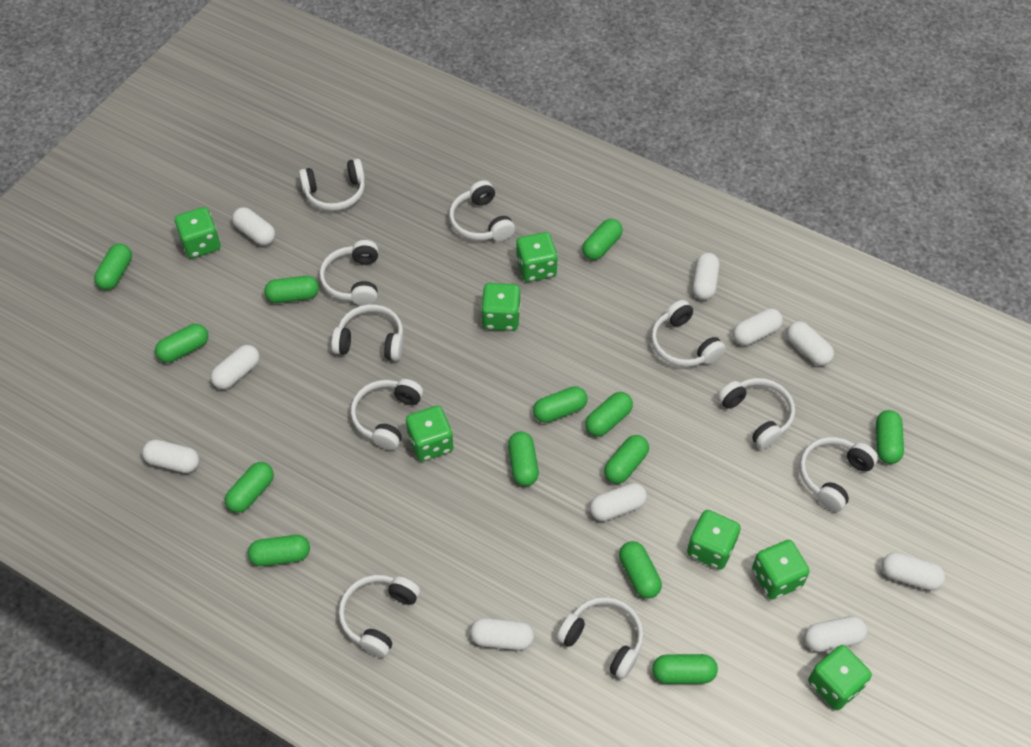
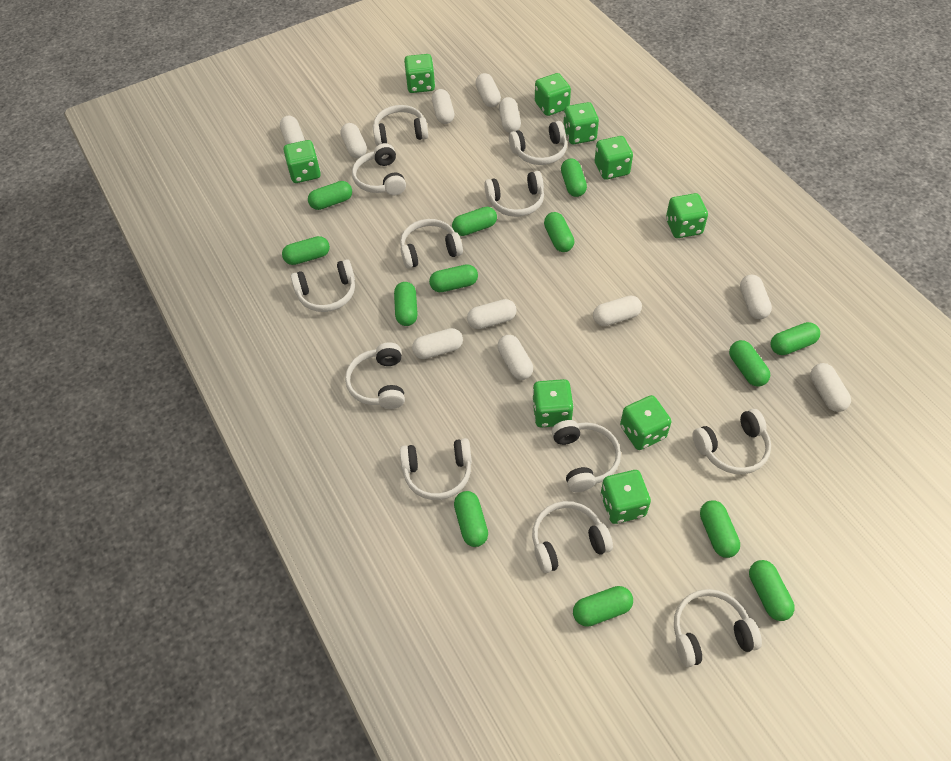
green dice: [175,207,221,258] [406,406,453,462] [481,283,521,331] [516,232,558,282] [687,510,741,570] [752,540,810,600] [808,645,872,710] = 7 -> [283,140,321,183] [404,54,435,93] [532,379,574,428] [535,73,571,116] [563,102,599,144] [595,136,633,180] [601,470,651,524] [620,395,672,450] [666,193,708,238] = 9
white capsule: [142,440,199,473] [211,345,260,389] [232,207,275,245] [470,618,534,650] [590,483,647,521] [692,253,719,300] [733,308,783,345] [787,321,834,366] [804,616,867,652] [882,552,945,590] = 10 -> [280,116,305,145] [340,123,367,158] [412,328,463,359] [432,89,454,124] [467,299,517,329] [475,73,501,107] [497,335,533,380] [499,97,521,133] [593,296,642,326] [740,275,772,319] [810,363,851,412] = 11
white headphones: [299,159,365,211] [319,240,378,306] [331,305,403,361] [339,575,420,658] [351,379,423,450] [449,180,515,241] [557,597,644,679] [651,300,726,367] [718,378,795,449] [799,437,878,512] = 10 -> [291,259,355,312] [345,342,405,409] [352,143,406,195] [373,105,428,146] [400,219,463,269] [400,438,472,500] [484,171,544,217] [509,121,567,165] [532,501,613,573] [552,420,621,492] [674,589,762,667] [692,409,771,474] = 12

